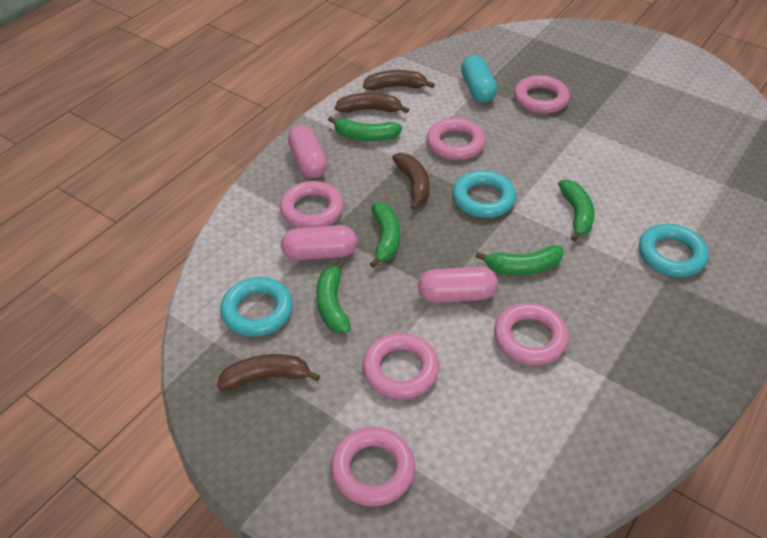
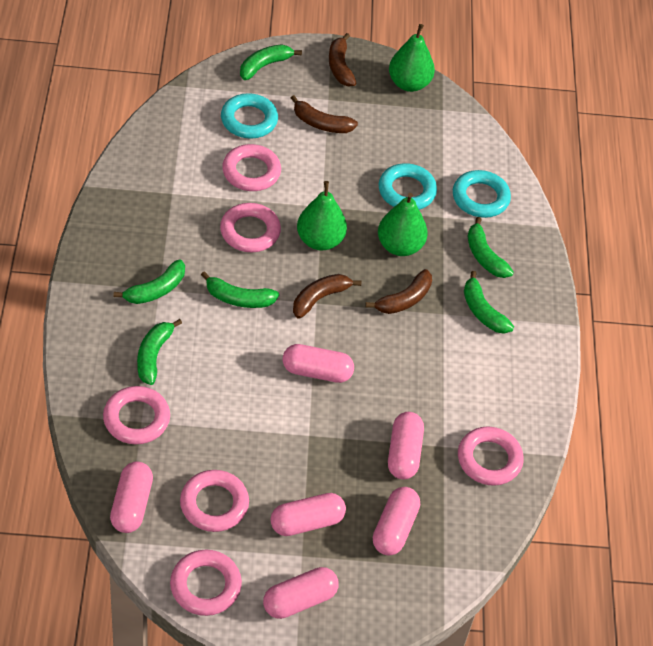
green banana: [316,259,351,333] [328,116,403,141] [370,203,400,268] [475,245,563,275] [558,179,595,242] = 5 -> [114,259,185,304] [137,319,182,385] [201,271,279,308] [240,44,302,80] [464,271,514,334] [468,217,514,278] = 6
green pear: none = 0 -> [297,181,347,250] [378,193,428,256] [389,24,435,92] = 3
pink capsule: [281,225,357,260] [288,125,328,178] [418,266,498,303] = 3 -> [110,461,153,533] [263,567,339,619] [270,493,346,536] [282,344,354,383] [373,487,420,556] [388,412,424,479] = 6
turquoise capsule: [461,55,497,102] = 1 -> none = 0

